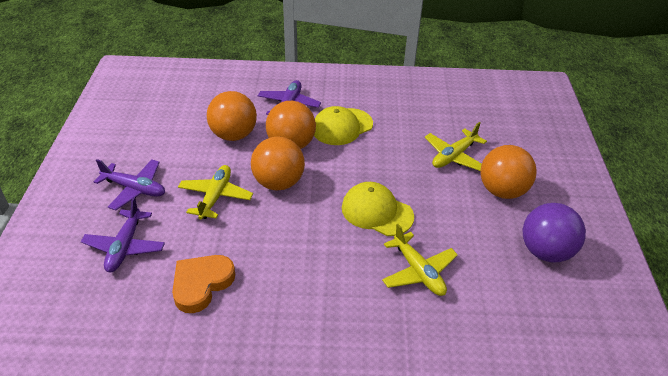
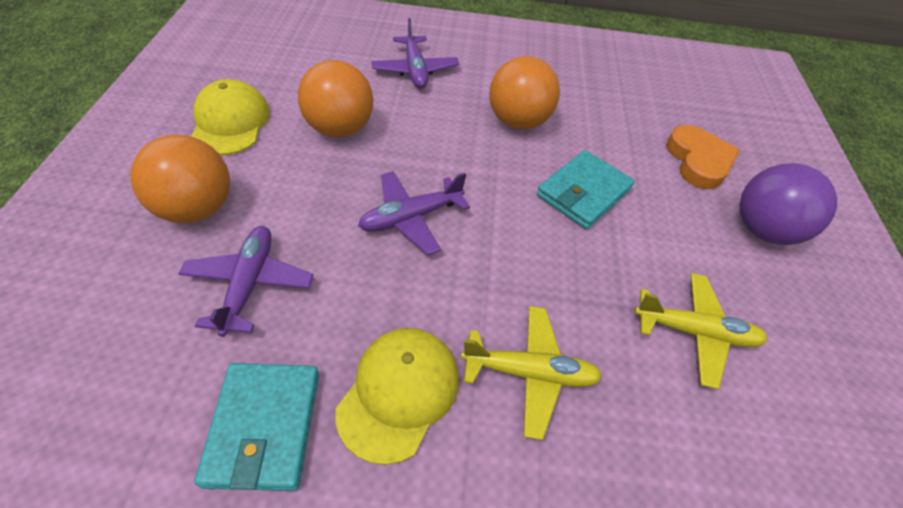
orange ball: [207,91,257,141] [251,136,305,190] [266,101,316,149] [480,145,537,199] = 4 -> [130,134,230,223] [298,60,373,137] [489,56,560,130] = 3
turquoise wallet: none = 0 -> [195,363,319,491] [537,150,635,229] = 2
yellow plane: [178,165,253,220] [382,224,458,296] [425,122,487,171] = 3 -> [461,306,602,440] [634,273,768,389] = 2

